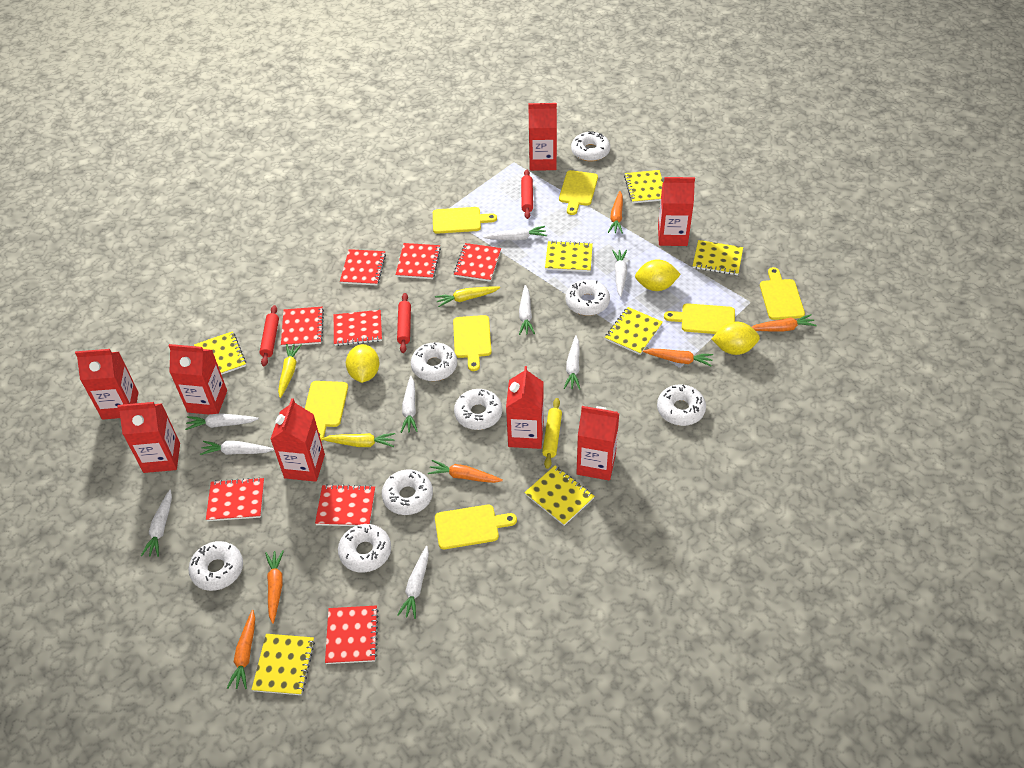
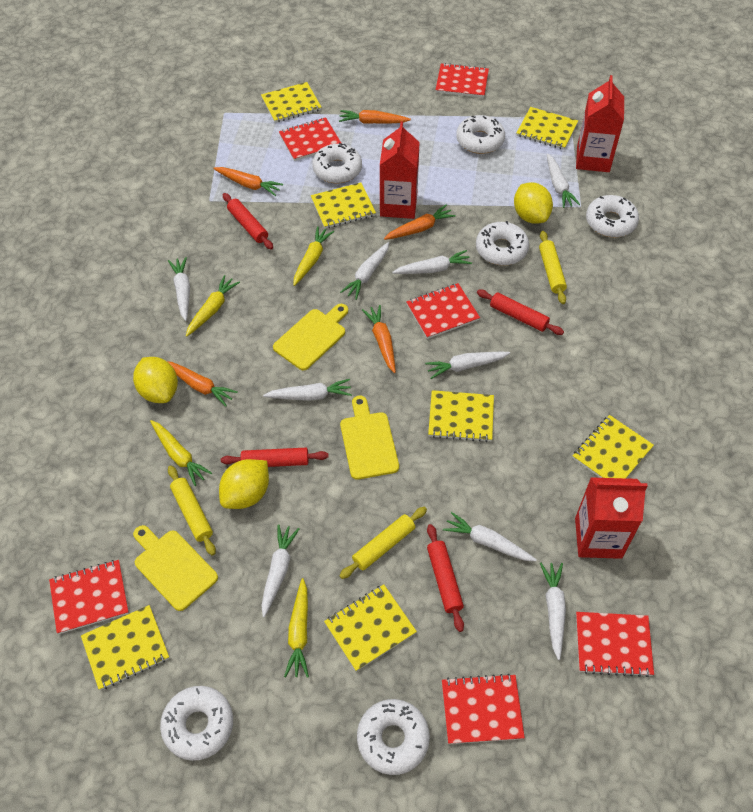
orange carrot: [227,610,255,689] [265,550,284,624] [428,460,503,483] [608,191,623,234] [643,349,713,367] [752,314,817,332] = 6 -> [167,361,238,407] [213,167,283,196] [339,110,411,124] [362,305,396,373] [384,205,456,240] = 5
red carton: [75,349,139,420] [117,402,180,473] [168,344,227,415] [270,398,325,482] [506,366,544,449] [528,103,557,171] [576,406,619,481] [658,177,695,246] = 8 -> [380,121,420,219] [575,477,648,559] [576,75,624,172] = 3
red notebook: [206,477,264,521] [281,307,324,347] [315,484,375,526] [325,605,379,664] [334,310,382,346] [340,249,386,285] [396,243,441,279] [454,243,501,282] = 8 -> [49,560,129,634] [279,117,342,161] [406,283,480,339] [435,63,489,98] [442,674,525,744] [576,612,654,677] = 6
red rolling pin: [260,305,279,366] [397,293,411,353] [521,170,533,219] = 3 -> [221,448,329,467] [223,193,273,250] [427,524,464,632] [477,289,564,335] = 4
white donut: [188,541,243,591] [338,524,391,573] [382,469,433,515] [411,342,457,381] [454,389,502,430] [565,280,610,316] [571,131,610,161] [657,384,706,426] = 8 -> [160,686,233,761] [312,143,362,183] [357,699,430,775] [456,115,505,154] [476,221,529,265] [586,195,639,237] = 6
yellow carrot: [278,344,302,398] [322,433,395,447] [435,286,500,307] = 3 -> [150,420,212,486] [186,275,240,337] [284,578,309,678] [293,226,334,286] = 4
yellow cutting board: [305,381,348,441] [433,207,497,234] [435,504,517,549] [453,315,492,371] [559,170,598,215] [664,303,735,334] [760,267,805,320] = 7 -> [133,525,218,611] [273,304,348,370] [340,396,399,480] = 3
yellow rolling pin: [542,398,562,469] = 1 -> [168,466,216,555] [339,507,427,579] [539,231,567,304] = 3

